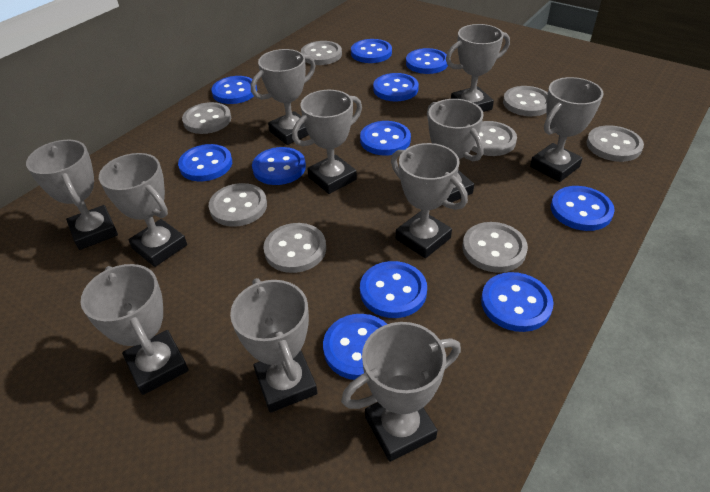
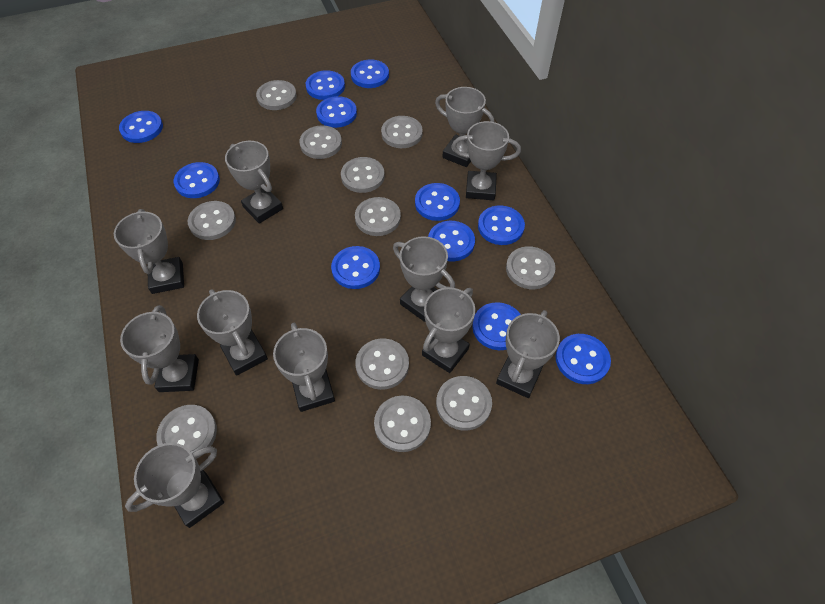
grey button: [182,102,231,134] [208,183,267,227] [263,223,326,273] [301,41,342,65] [463,222,528,273] [471,121,517,156] [503,86,548,116] [586,125,644,162] = 8 -> [156,405,217,459] [188,201,236,240] [256,80,297,110] [299,126,342,159] [341,157,385,193] [355,197,401,236] [355,338,409,390] [374,396,431,452] [381,116,423,148] [436,376,492,431] [506,246,556,289] = 11

